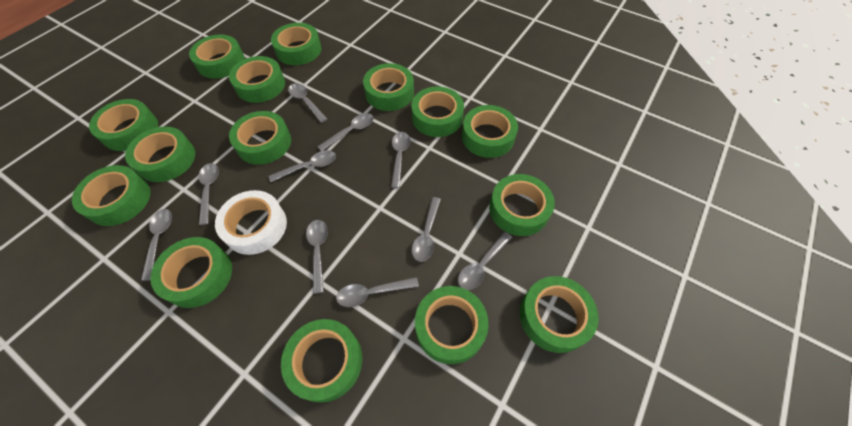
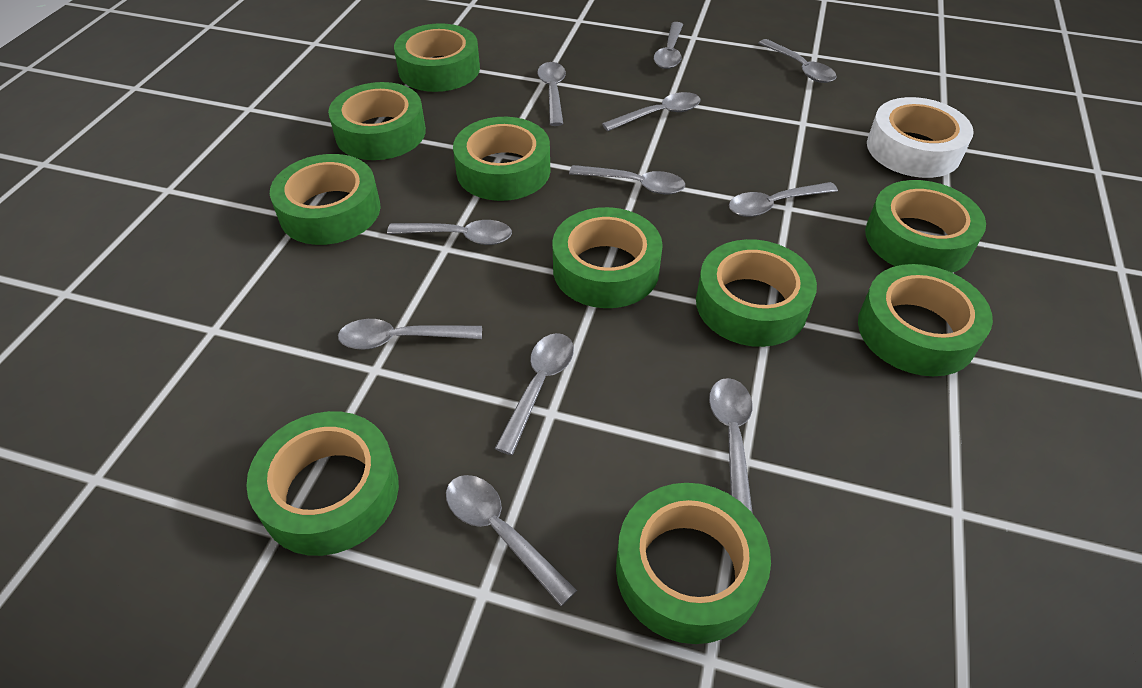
green tape: [72,165,150,226] [89,99,158,151] [125,126,195,182] [150,237,232,308] [189,35,245,79] [229,56,285,103] [229,111,291,165] [271,23,321,65] [281,319,362,403] [363,63,414,111] [411,87,464,137] [415,286,488,364] [462,105,518,158] [489,174,555,236] [520,276,598,353] = 15 -> [246,411,399,556] [270,154,380,245] [328,82,426,160] [394,23,480,92] [453,117,550,201] [552,207,663,308] [616,483,771,644] [696,239,817,347] [858,264,993,376] [865,180,986,273] = 10
grey spoon: [141,209,172,281] [199,163,219,225] [269,150,336,182] [288,83,327,123] [306,220,328,294] [318,113,374,151] [336,277,419,307] [391,132,410,188] [411,197,441,262] [458,232,512,290] = 10 -> [338,319,482,350] [387,220,512,245] [446,475,577,606] [495,333,574,455] [537,62,566,126] [569,165,685,195] [602,92,700,131] [654,22,683,69] [709,378,753,513] [729,182,838,217] [759,39,837,83] = 11

